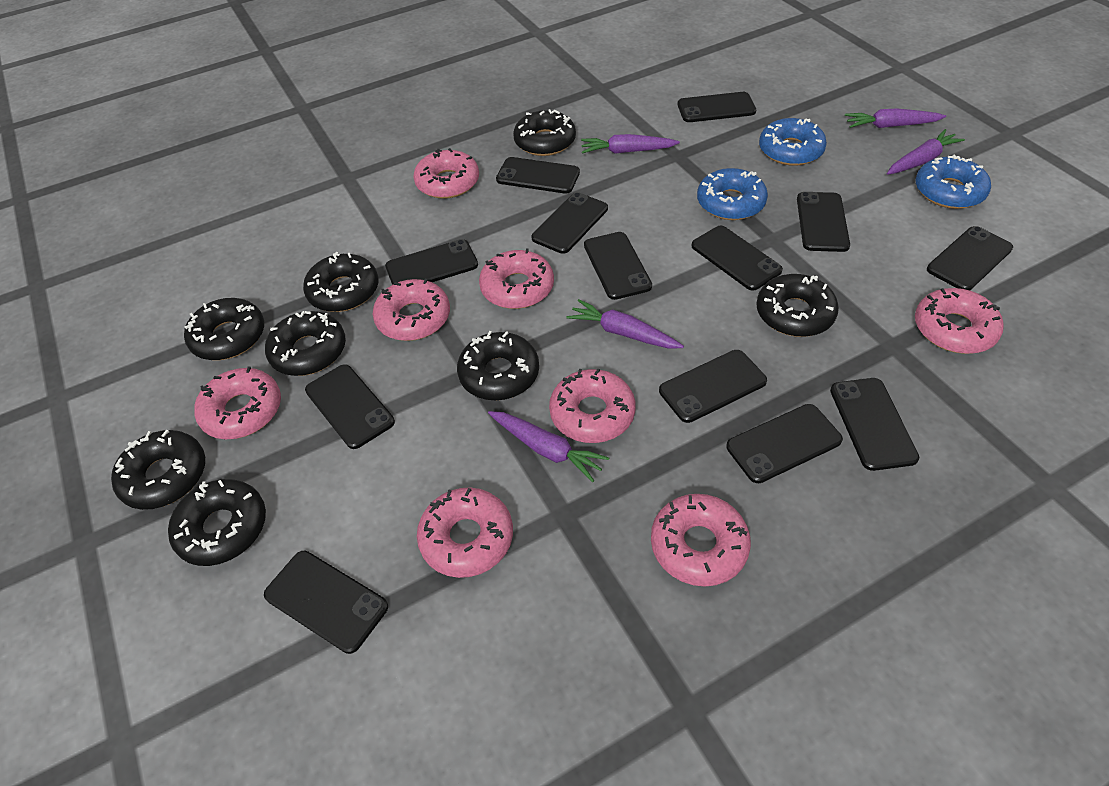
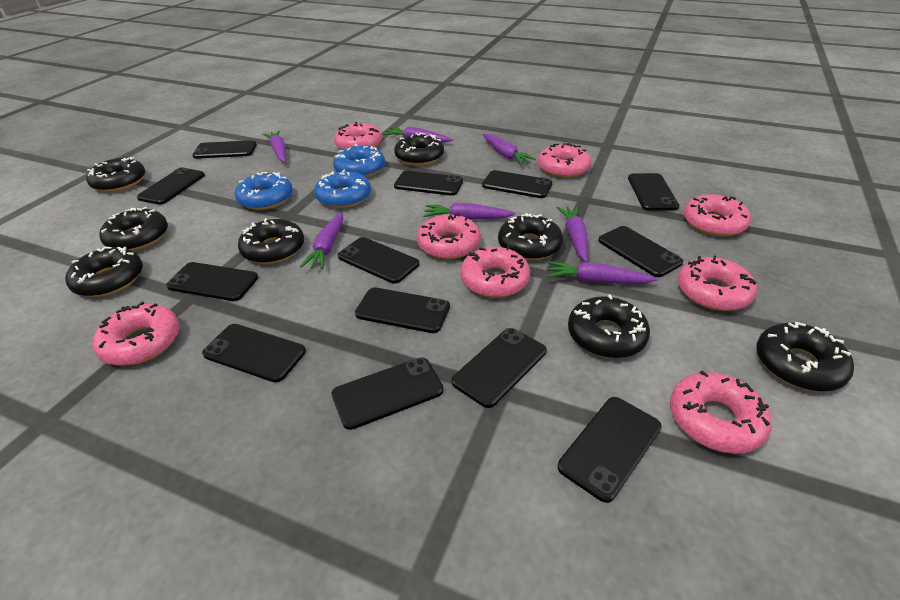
purple carrot: [488,411,609,482] [567,299,684,349] [581,134,680,154] [845,108,946,128] [887,129,965,175] = 5 -> [263,131,286,162] [300,212,343,269] [383,127,453,143] [423,203,516,219] [483,134,536,165] [547,261,658,284] [557,206,588,262] = 7

